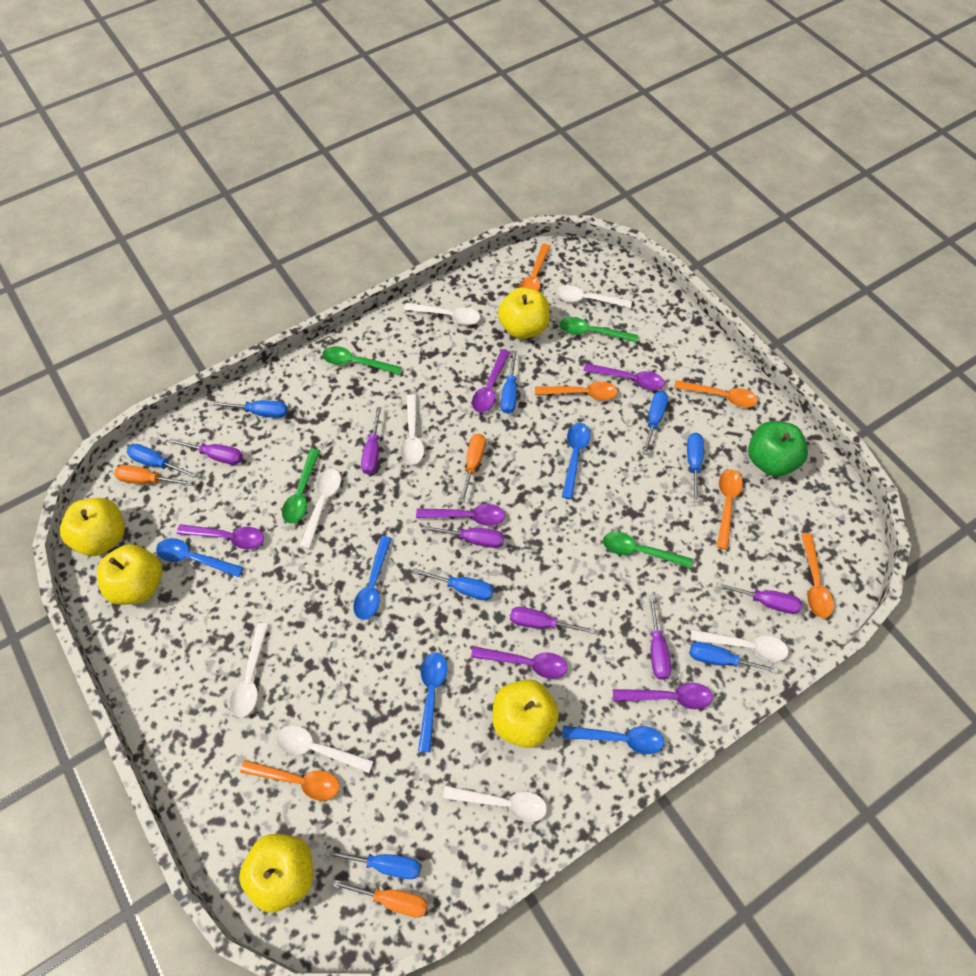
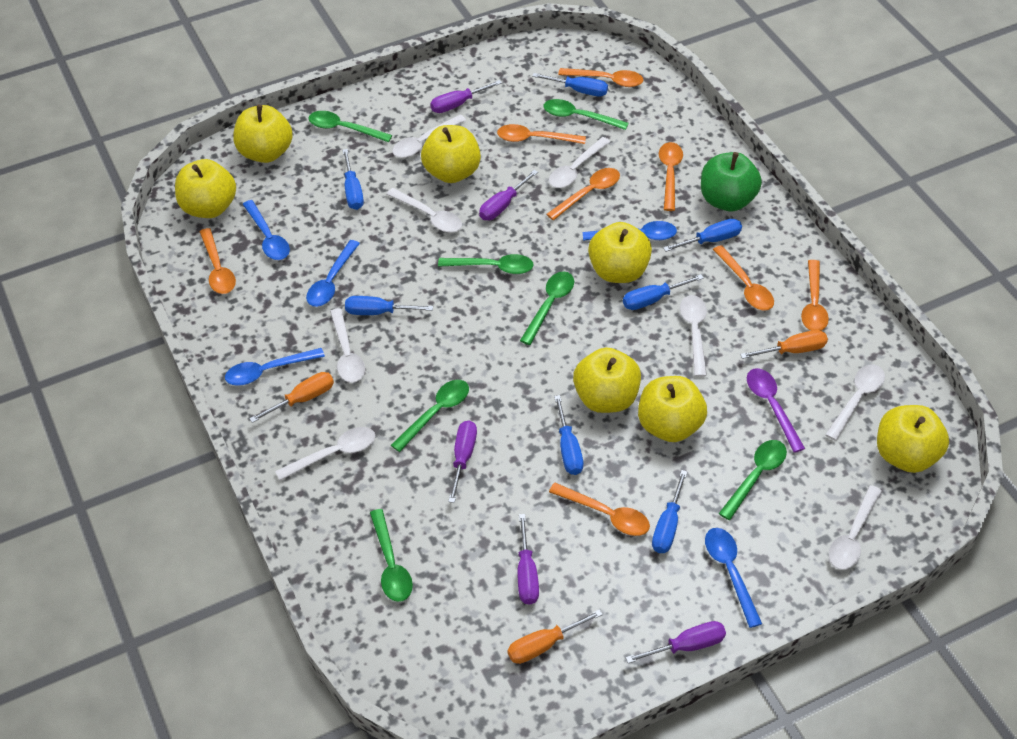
blue screwdriver: [127,444,197,478] [213,400,288,418] [325,849,421,879] [413,568,494,600] [501,351,517,414] [642,391,668,455] [687,433,704,503] [690,642,778,674] = 8 -> [343,149,364,210] [345,296,433,315] [532,73,608,96] [554,395,583,475] [623,274,704,310] [652,470,688,553] [663,219,742,252] = 7
green spoon: [282,449,320,523] [322,346,401,375] [560,317,638,343] [603,532,693,569] = 4 -> [308,111,392,142] [370,509,413,602] [391,380,469,452] [438,254,534,274] [520,271,574,345] [543,99,629,130] [719,440,787,520] = 7
orange spoon: [240,760,339,801] [519,244,551,292] [535,381,618,400] [674,380,758,408] [717,469,743,550] [801,533,834,618] = 6 -> [200,228,236,294] [497,124,586,144] [546,168,620,220] [549,483,650,536] [558,68,643,87] [659,142,683,211] [713,245,774,311] [801,260,829,331] = 8
purple screwdriver: [169,438,243,465] [361,407,382,475] [424,525,504,548] [510,607,595,634] [649,595,671,680] [716,582,802,614] = 6 -> [430,80,502,113] [448,420,477,503] [479,170,538,220] [518,514,539,605] [626,621,726,663] = 5
purple spoon: [177,524,264,549] [416,504,505,526] [471,646,568,679] [472,349,510,413] [583,363,665,390] [613,683,713,709] = 6 -> [747,368,805,453] = 1
yellow apple: [60,498,125,556] [97,544,162,605] [239,834,313,913] [493,679,559,748] [498,287,550,339] = 5 -> [175,159,236,218] [233,104,293,163] [421,125,481,183] [573,348,641,413] [588,222,652,283] [638,376,707,442] [877,405,949,473] = 7

